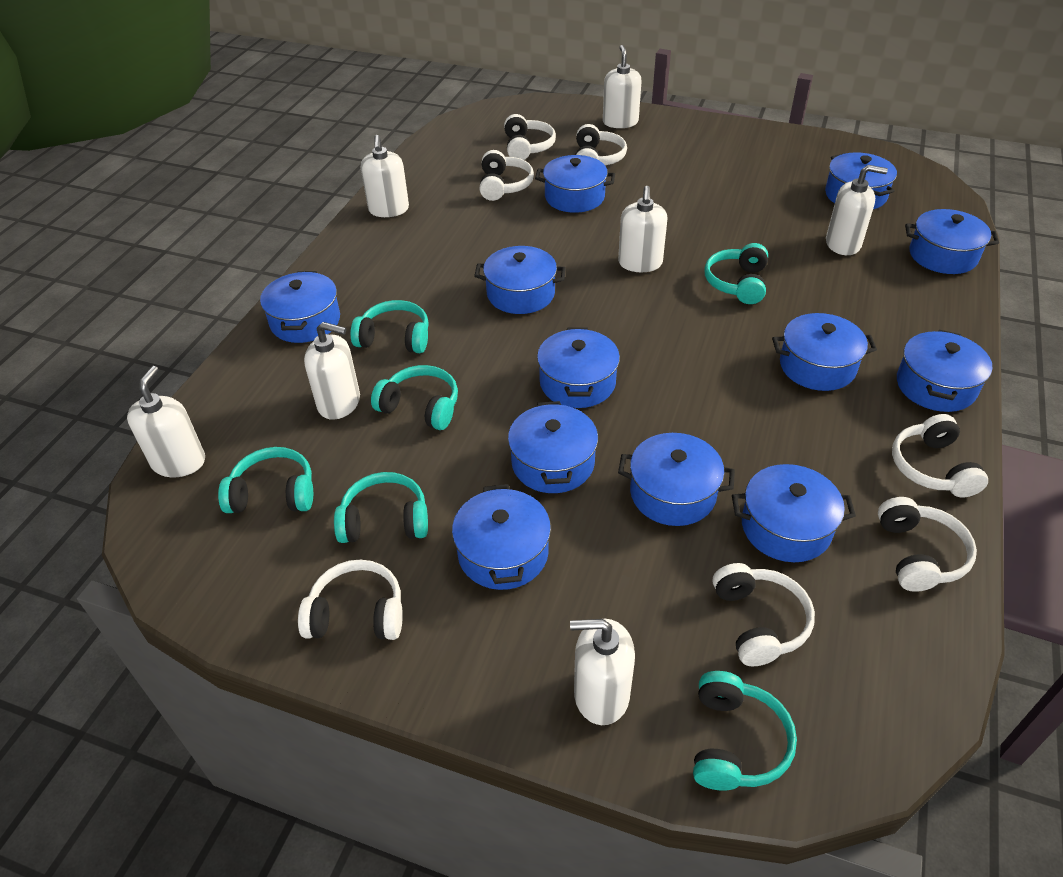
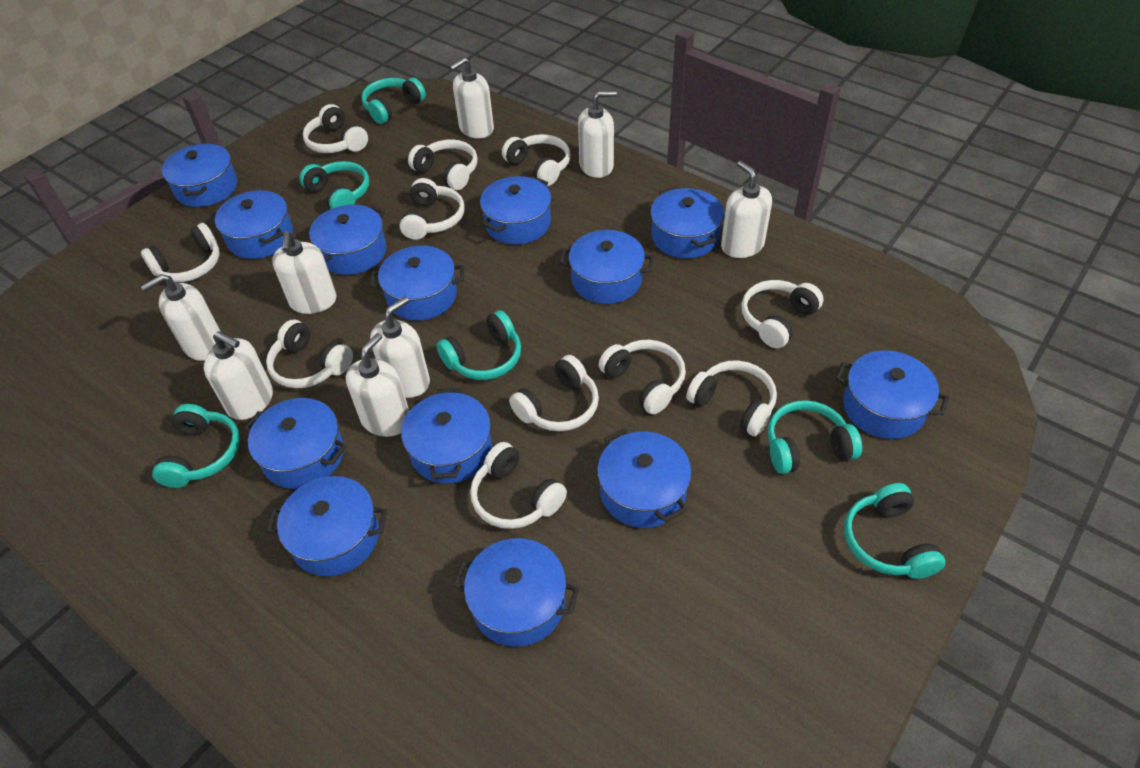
blue pot: [260,271,340,343] [452,484,551,590] [474,246,566,314] [508,401,598,493] [535,155,615,213] [537,327,620,408] [618,433,735,526] [732,464,856,562] [772,313,877,391] [825,152,897,209] [897,330,992,412] [905,209,999,274] = 12 -> [162,142,237,207] [215,190,293,259] [244,398,347,489] [267,476,387,576] [309,205,387,275] [370,246,464,321] [401,388,492,484] [453,538,579,647] [480,176,551,245] [559,230,654,304] [597,429,692,528] [650,187,724,258] [836,350,949,439] = 13
white headphones: [298,560,403,640] [480,150,534,201] [504,114,556,160] [575,124,627,165] [713,563,815,666] [878,497,977,592] [892,414,988,497] = 7 -> [141,223,219,282] [266,320,353,388] [303,104,368,153] [399,178,465,240] [408,139,478,190] [470,442,567,529] [502,134,571,186] [509,355,599,431] [598,340,686,414] [686,361,777,436] [741,280,824,348] = 11
white soap dispenser: [127,366,205,477] [304,322,360,420] [361,135,409,217] [570,619,635,725] [603,45,642,128] [618,186,668,272] [826,165,888,255] = 7 -> [141,274,221,361] [204,331,273,420] [272,231,337,314] [346,333,409,437] [370,296,430,398] [449,57,494,139] [578,91,617,178] [721,161,772,258] = 8

